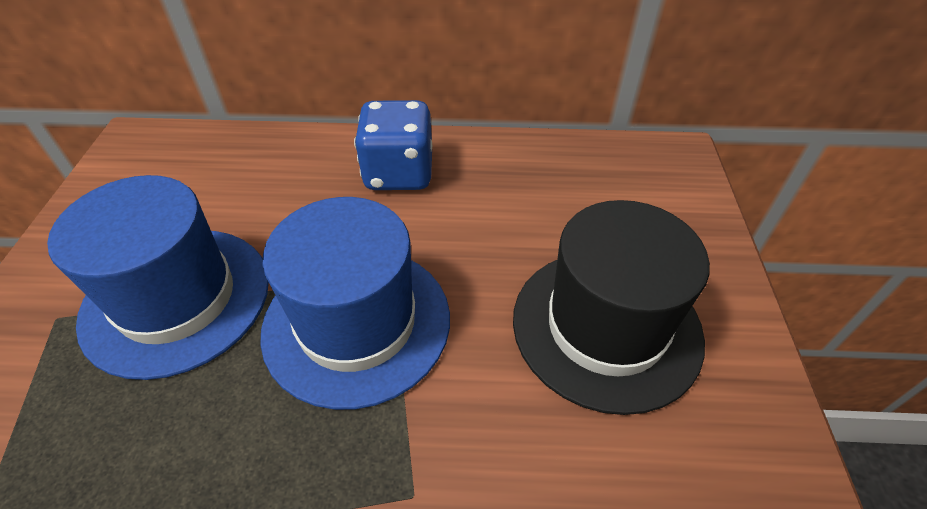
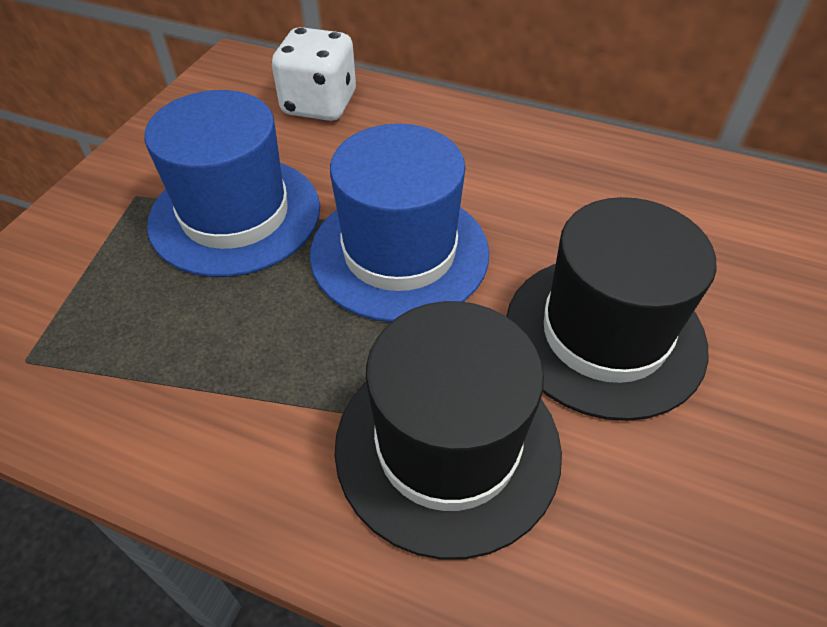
black hat: [513,200,710,415] = 1 -> [335,301,562,560] [506,197,716,421] = 2
blue dice: [354,100,432,190] = 1 -> none = 0
white dice: none = 0 -> [272,27,356,121] = 1

